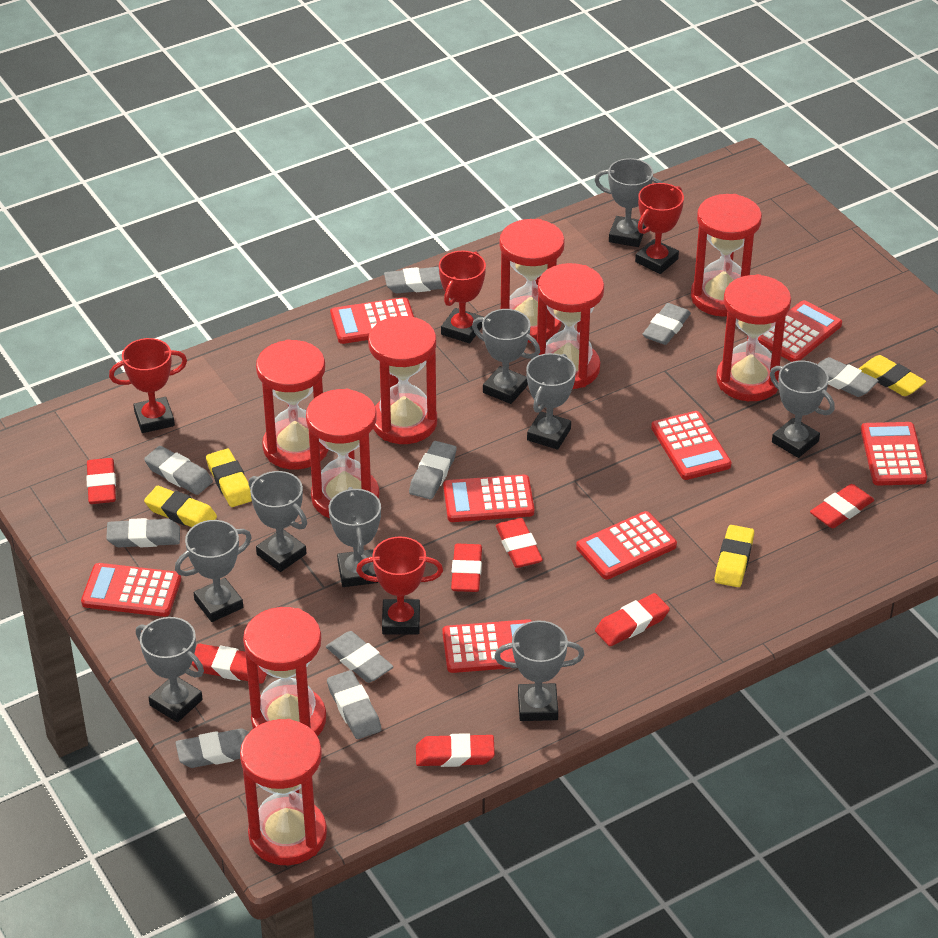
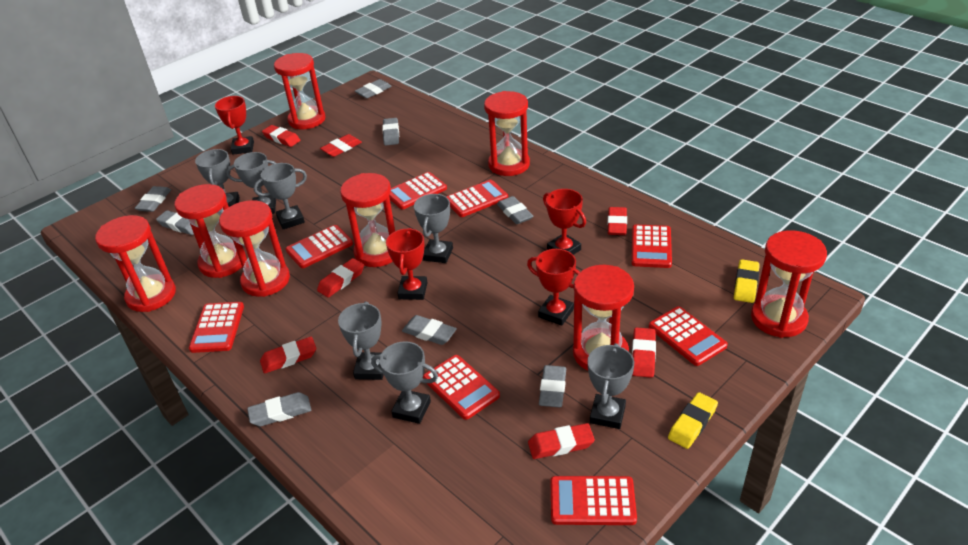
grey eraser: [106,518,180,547] [144,446,213,495] [175,729,249,768] [326,631,393,683] [327,670,382,739] [384,267,443,293] [409,441,457,499] [642,303,691,345] [818,357,879,397] = 9 -> [135,186,171,212] [156,210,194,235] [247,392,311,426] [355,79,392,98] [382,118,399,146] [402,315,457,345] [497,196,533,224] [539,365,566,408] = 8
grey trophy: [136,617,204,722] [175,520,252,622] [248,471,307,572] [329,487,381,587] [472,309,540,404] [494,620,584,721] [526,353,576,450] [594,158,662,247] [770,360,835,458] = 9 -> [195,149,240,207] [226,152,276,214] [253,163,307,229] [338,302,384,380] [371,341,438,424] [414,194,453,263] [587,343,634,429] = 7
red hourglass: [240,719,327,865] [243,607,326,737] [256,339,329,469] [306,389,379,518] [368,316,437,444] [499,219,565,343] [537,263,604,389] [691,194,762,317] [716,274,791,401] = 9 -> [95,215,176,312] [174,184,246,278] [219,200,290,297] [274,53,325,129] [340,173,395,267] [484,91,530,176] [573,265,634,371] [751,230,827,338] = 8
yellow eraser: [144,486,217,527] [206,449,252,507] [715,525,754,587] [859,355,926,396] = 4 -> [668,392,718,449] [734,259,760,303] = 2

